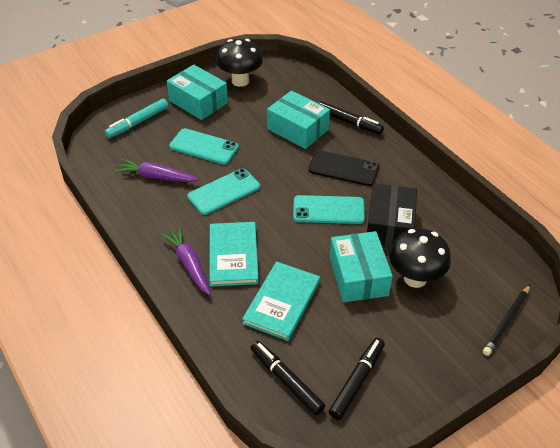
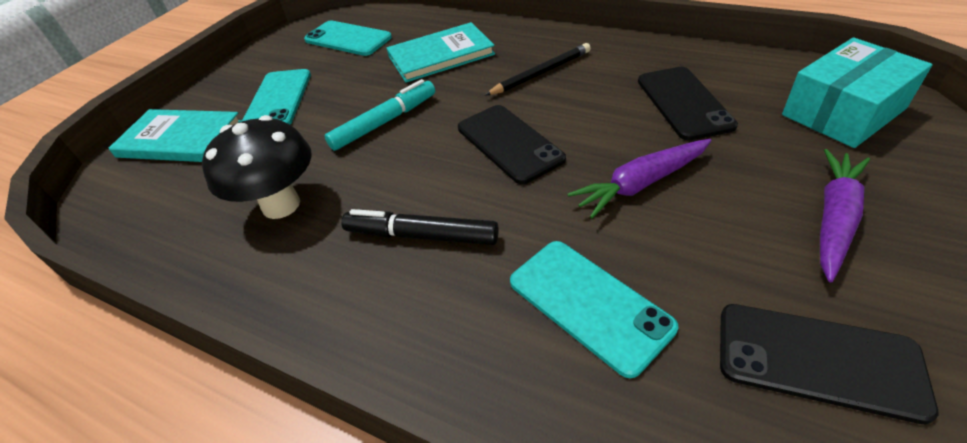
black box: [367,184,417,247] = 1 -> none = 0
black marker: [251,341,325,415] [318,101,384,134] [329,338,385,420] = 3 -> [341,209,499,245] = 1
black mushroom: [216,39,263,87] [389,228,451,288] = 2 -> [202,115,312,219] = 1
black phone: [308,150,379,186] = 1 -> [458,105,566,184] [638,67,738,140] [720,304,938,424] = 3
turquoise box: [167,64,228,120] [267,90,330,149] [330,231,393,302] = 3 -> [782,37,933,148] = 1

